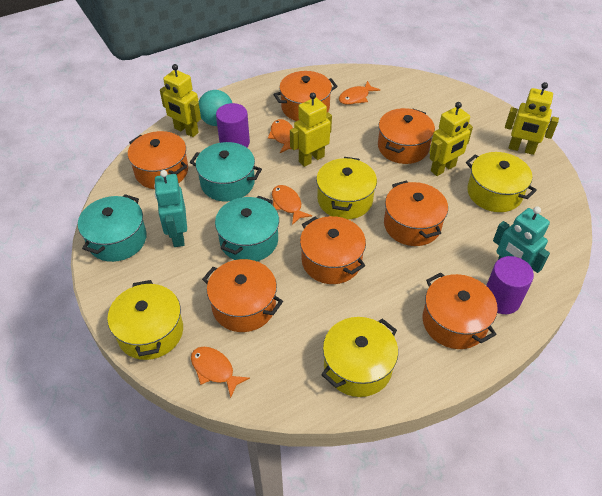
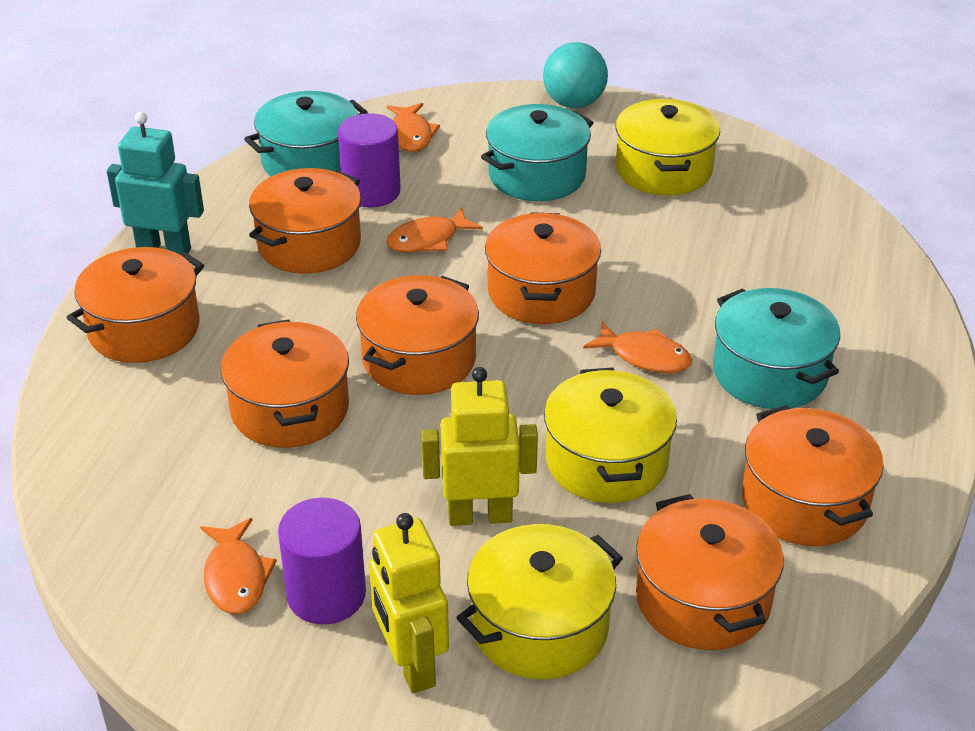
turquoise robot: [154,170,187,247] [493,206,550,273] = 2 -> [107,112,204,254] = 1
yellow pot: [107,280,183,360] [316,157,377,219] [321,317,398,397] [466,152,537,212] = 4 -> [457,524,623,679] [544,368,677,503] [616,99,720,196] = 3
yellow robot: [160,64,201,137] [290,93,332,167] [429,102,473,176] [505,82,559,155] = 4 -> [369,513,449,693] [421,367,538,526] = 2

